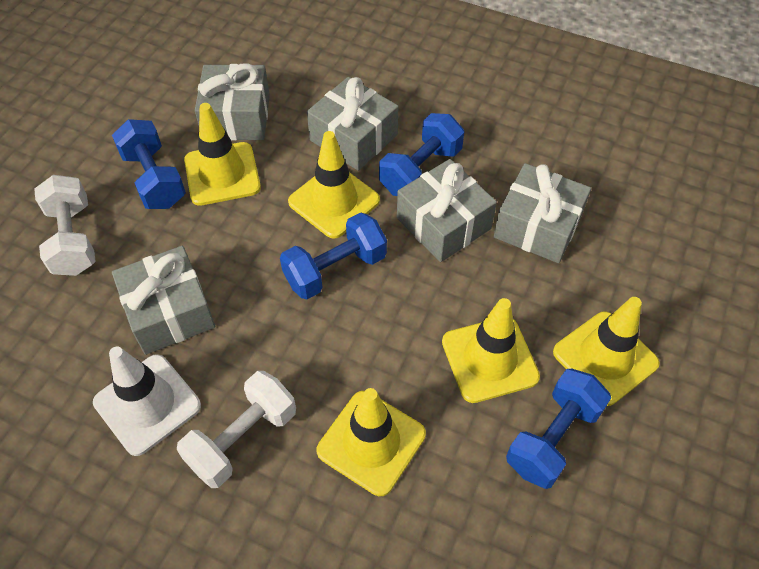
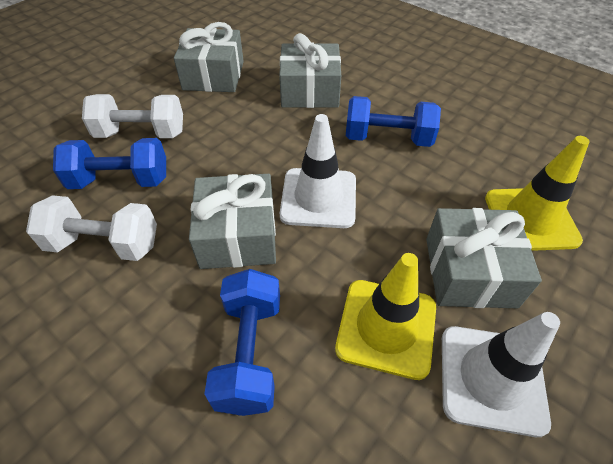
blue dumbbell: [112,119,186,209] [280,212,387,299] [379,113,464,196] [506,369,611,489] = 4 -> [53,138,166,189] [204,269,280,416] [346,96,441,147] = 3
grey gift: [112,246,215,355] [195,63,270,140] [307,77,398,171] [397,159,497,262] [494,163,591,263] = 5 -> [174,22,244,92] [189,174,276,269] [279,33,341,108] [426,208,542,308] = 4
white traffic cone: [93,347,201,456] = 1 -> [280,114,356,228] [442,312,560,437] = 2
yellow traffic cone: [184,103,261,206] [288,131,380,239] [316,388,426,496] [442,298,540,403] [553,297,660,406] = 5 -> [335,253,436,380] [485,136,589,251] = 2

